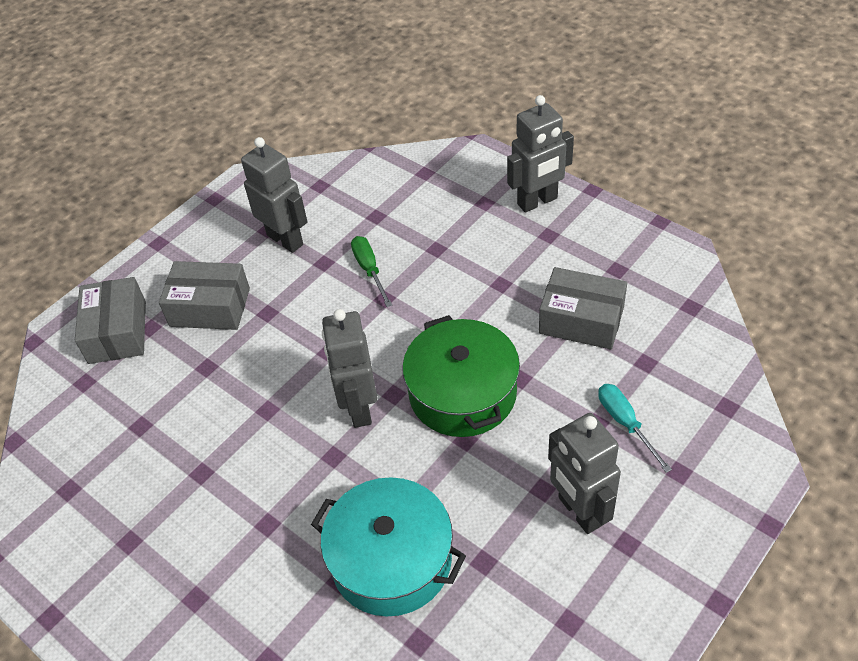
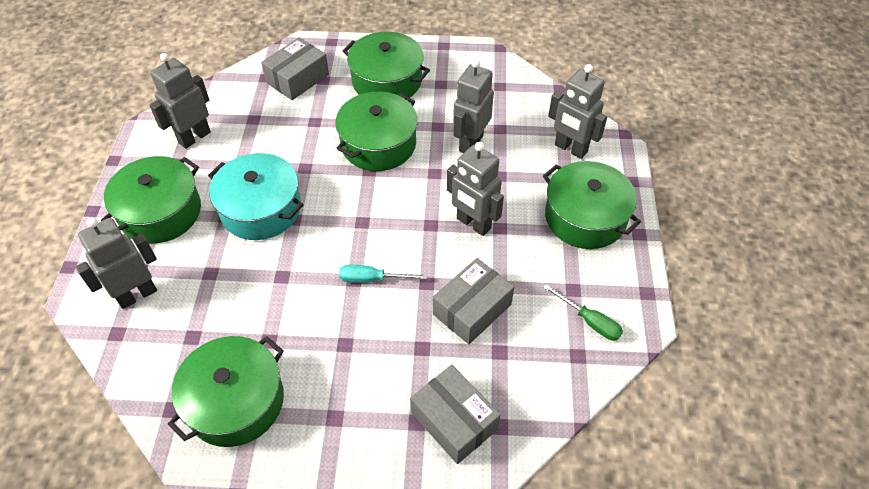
green pot: [402,315,520,437] = 1 -> [101,156,201,244] [168,336,284,447] [335,92,418,171] [343,32,430,98] [543,161,641,249] = 5
grey robot: [241,137,307,253] [322,309,377,428] [507,95,574,213] [548,413,621,534] = 4 -> [76,218,157,309] [149,53,211,149] [447,142,504,236] [453,59,494,153] [548,64,607,159] = 5

